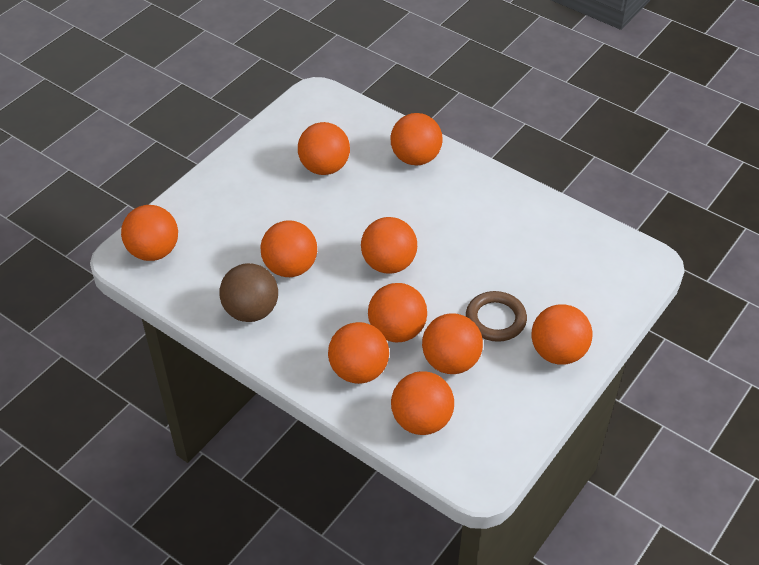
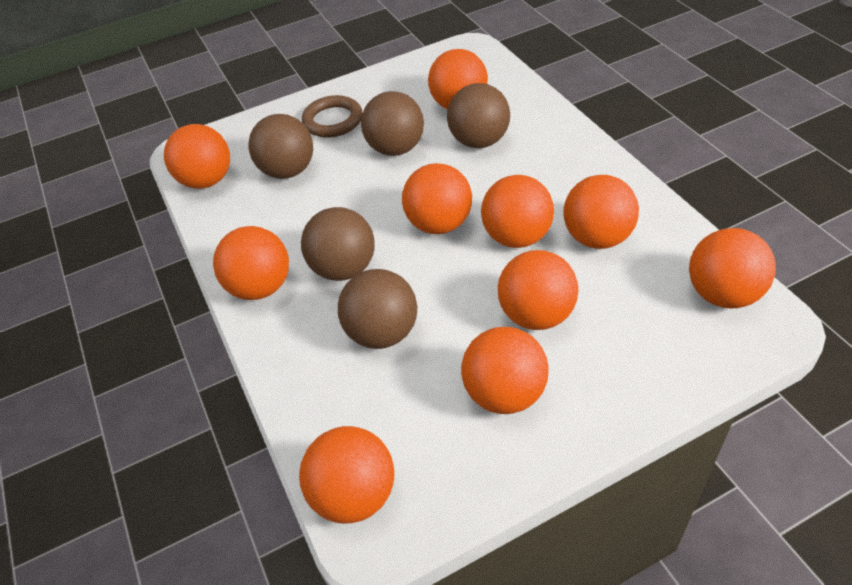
brown ball: [219,263,278,322] = 1 -> [248,114,313,179] [301,207,375,281] [338,269,417,349] [361,91,424,156] [447,83,510,148] = 5

